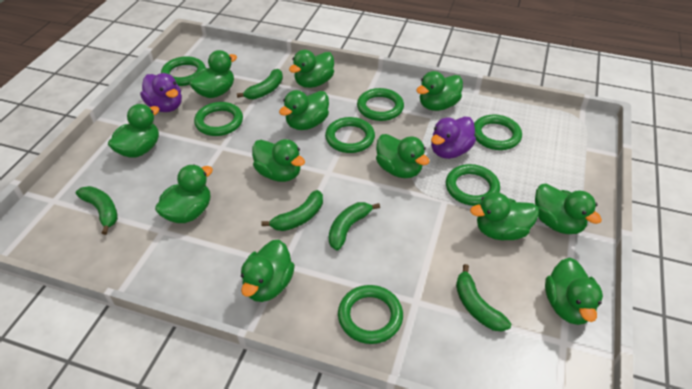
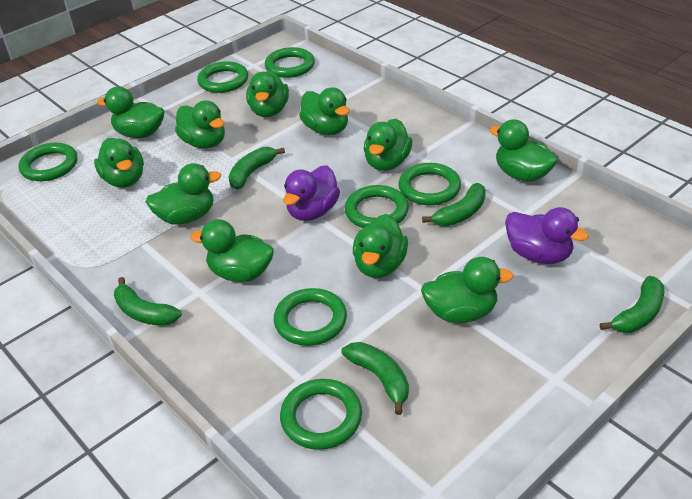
green duck: [108,104,159,157] [155,164,213,223] [189,50,237,98] [241,239,295,302] [252,139,305,182] [279,90,329,130] [289,50,334,88] [376,134,430,178] [416,71,463,111] [470,192,539,240] [535,183,602,234] [545,258,603,325] = 12 -> [94,138,144,188] [97,86,164,138] [146,163,221,225] [175,100,225,148] [190,219,274,282] [246,70,289,117] [299,87,350,135] [353,214,408,278] [364,119,412,171] [421,257,514,323] [489,119,558,182] = 11

